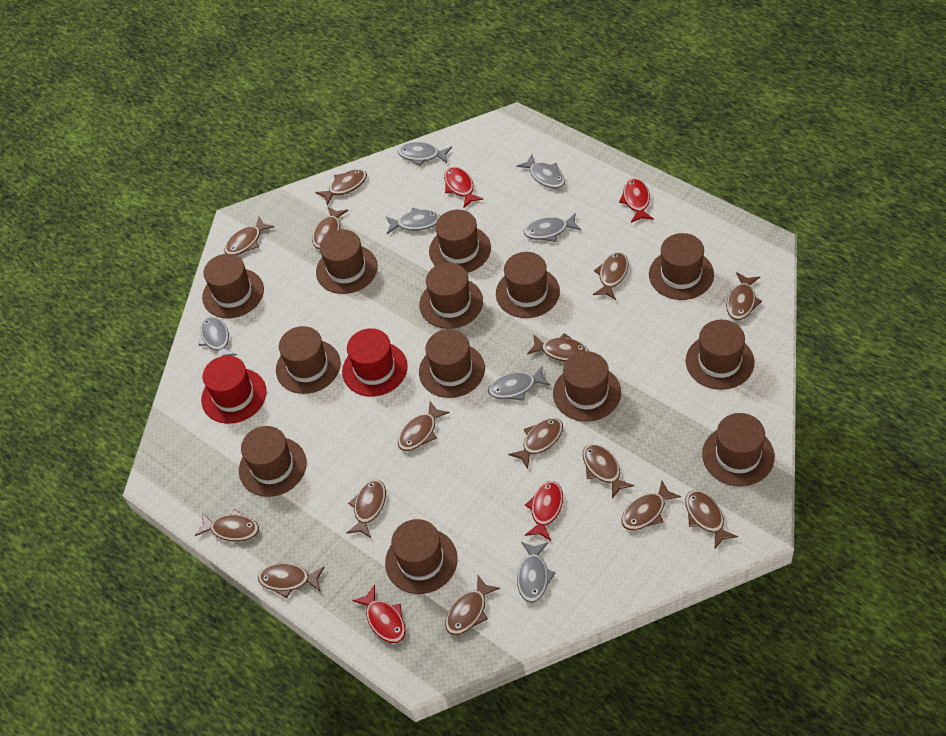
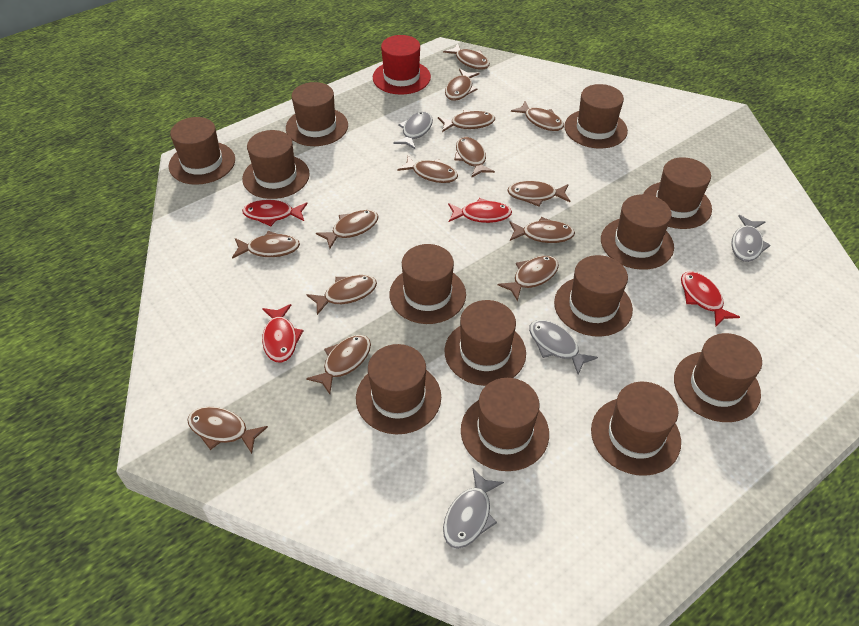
brown fish: [195,509,259,542] [224,217,274,255] [258,563,324,598] [312,206,348,249] [315,169,367,205] [346,480,386,538] [398,401,450,451] [445,575,500,635] [508,418,563,469] [527,333,589,362] [583,444,634,498] [593,252,628,300] [621,481,681,530] [685,490,738,548] [726,272,762,320] = 15 -> [187,407,268,454] [232,231,300,259] [306,275,377,315] [306,335,371,394] [316,210,379,249] [397,156,458,183] [438,110,495,132] [443,44,490,70] [445,69,479,101] [454,137,495,177] [497,256,559,301] [507,181,570,207] [509,217,575,243] [511,101,564,131] = 14
grey fish: [198,316,237,358] [386,208,440,234] [398,142,452,166] [488,365,551,401] [517,155,565,189] [517,542,555,603] [524,213,582,242] = 7 -> [393,112,433,149] [443,469,504,549] [529,320,598,374] [731,215,771,262] = 4
red hat: [201,356,266,424] [342,328,408,397] = 2 -> [373,35,431,95] = 1

